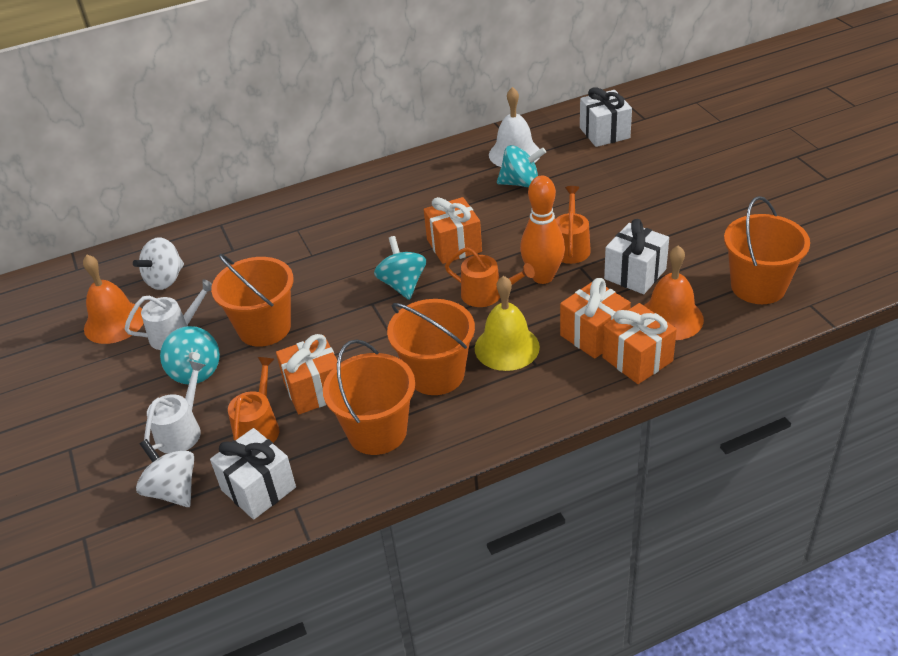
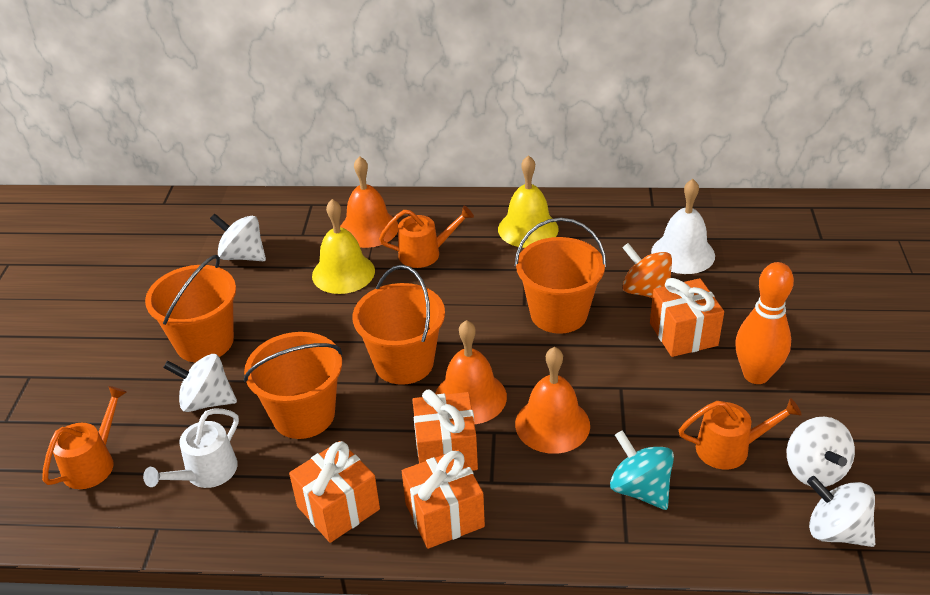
orange bell: [83,255,143,344] [644,245,704,340] = 2 -> [340,156,398,248] [435,320,507,424] [515,347,590,454] = 3
orange spinning top: none = 0 -> [622,243,672,298] = 1
turquoise spinning top: [160,326,220,384] [374,236,426,300] [497,145,546,187] = 3 -> [610,430,674,510] = 1
white gift: [210,428,296,520] [580,87,632,147] [604,219,669,294] = 3 -> none = 0
white spinning top: [133,237,184,290] [136,439,194,507] = 2 -> [163,354,237,412] [210,214,266,261] [787,417,855,487] [807,476,875,547] = 4
white watering can: [125,279,212,350] [144,361,205,454] = 2 -> [143,408,239,488] = 1
yellow bell: [475,276,540,371] = 1 -> [312,199,375,294] [498,155,559,248] = 2

